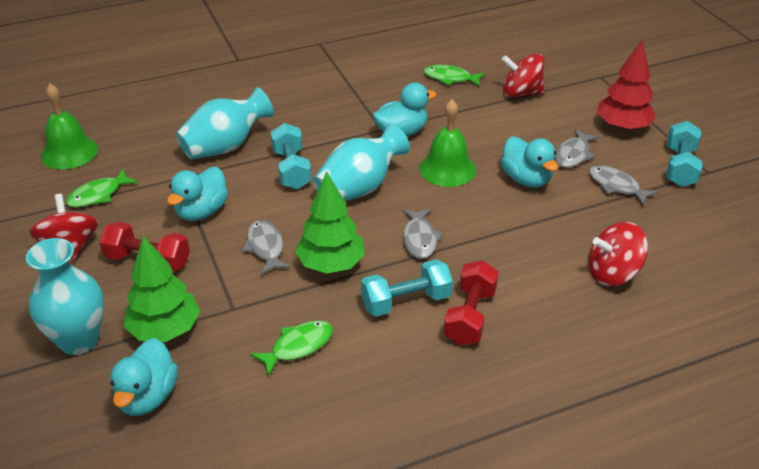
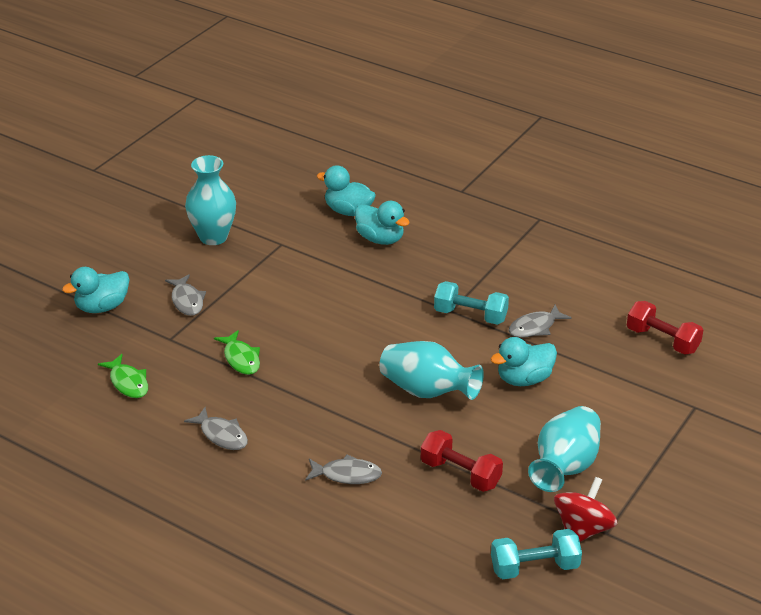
green bell: [41,84,98,170] [419,99,476,187] = 2 -> none = 0
green fish: [66,169,138,208] [250,321,333,377] [424,65,485,87] = 3 -> [98,354,148,398] [214,330,260,375] = 2
green tree: [123,236,200,342] [295,172,365,274] = 2 -> none = 0
red spinning top: [29,194,99,264] [502,53,544,97] [589,222,648,286] = 3 -> [554,477,617,542] = 1
red tree: [597,41,656,131] = 1 -> none = 0
turquoise dumbbell: [270,123,312,189] [361,259,453,316] [667,121,702,187] = 3 -> [434,281,509,325] [491,529,582,579] = 2

